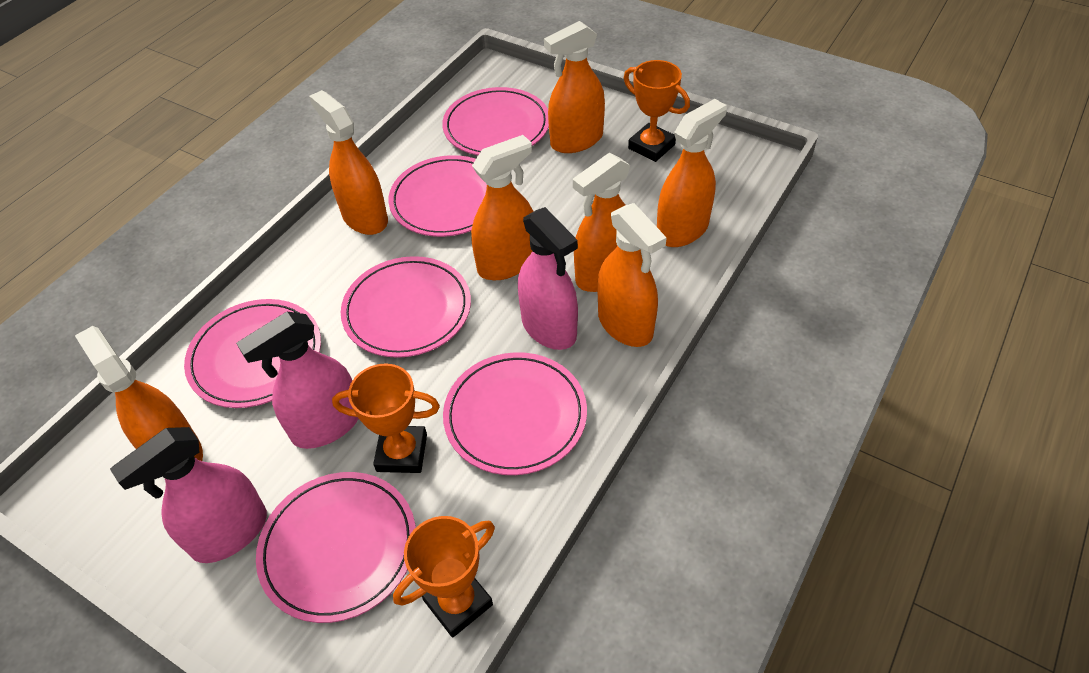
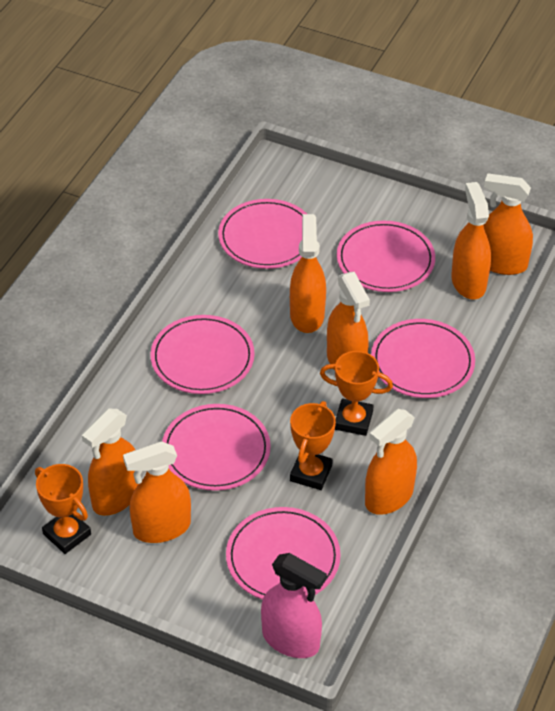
pink spray bottle: [110,427,267,563] [236,312,359,449] [518,207,578,350] = 3 -> [261,553,327,658] = 1

